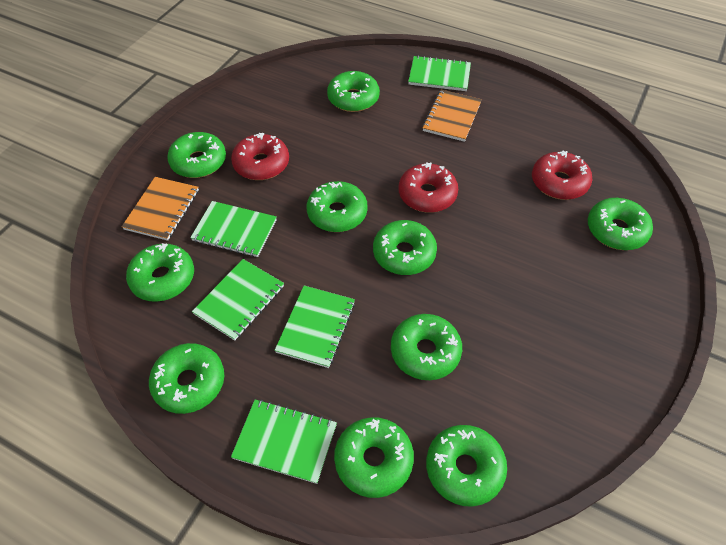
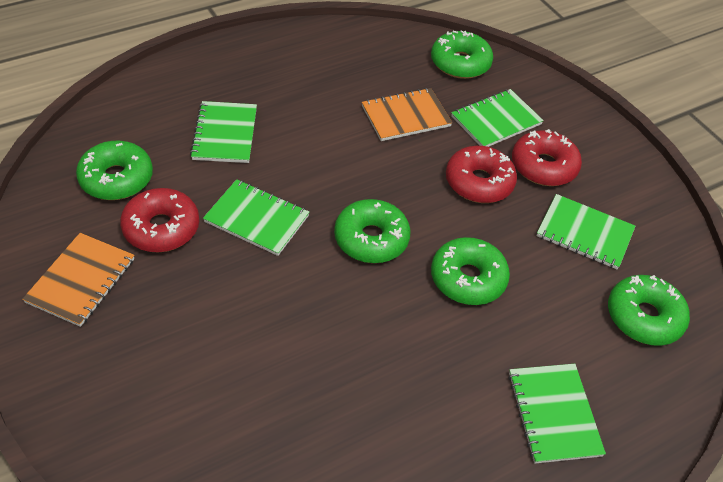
green donut: [126,243,194,302] [149,343,224,414] [167,132,226,178] [307,181,368,232] [327,71,380,112] [334,417,414,498] [373,220,437,275] [391,314,462,380] [426,425,507,507] [588,198,653,250] = 10 -> [76,141,153,200] [334,199,411,263] [431,30,493,79] [431,237,510,305] [608,275,690,346] = 5

